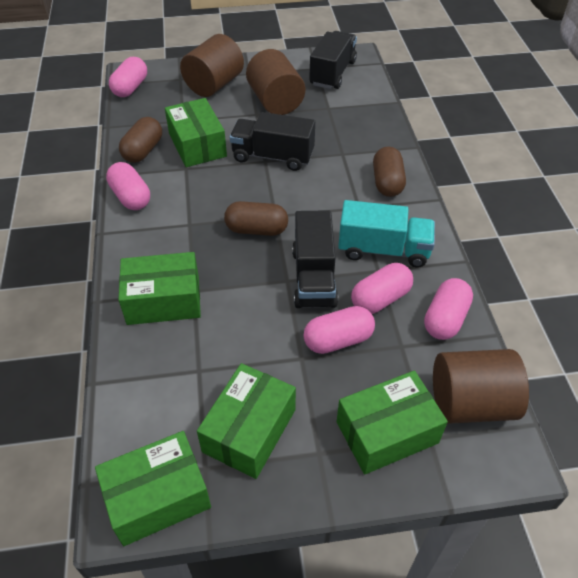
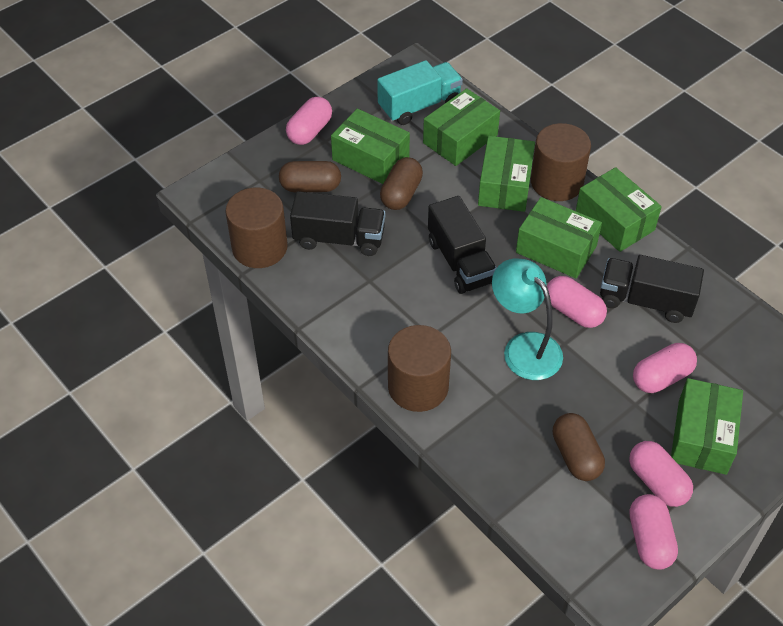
green box: [95,431,211,546] [118,252,201,325] [165,98,227,167] [197,363,296,479] [337,370,448,475] = 5 -> [331,108,410,184] [423,88,500,166] [478,136,535,212] [516,197,602,278] [576,167,662,252] [671,378,743,475] = 6
turquoise lamp: none = 0 -> [492,258,563,380] = 1

